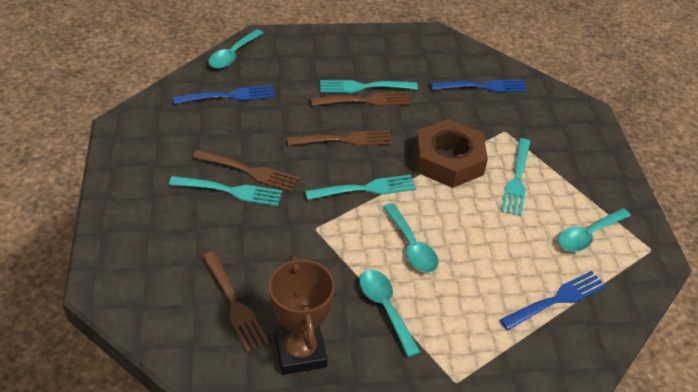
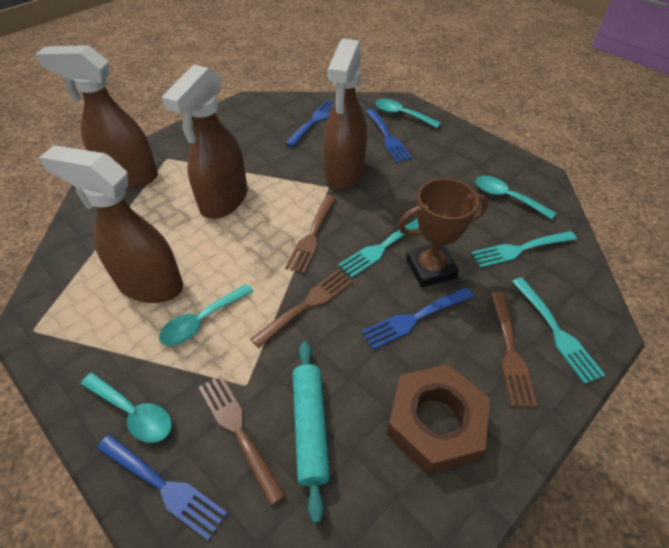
blue fork: [173,85,275,104] [431,79,528,92] [500,271,606,330] = 3 -> [97,434,227,541] [285,100,334,147] [361,288,474,350] [366,109,412,163] = 4
brown spray bottle: none = 0 -> [35,45,158,188] [39,145,183,303] [162,64,247,219] [323,39,367,189] = 4
turquoise fork: [169,176,282,206] [305,175,416,200] [320,80,418,93] [501,138,531,216] = 4 -> [338,219,419,278] [471,231,577,268] [512,277,605,384] = 3
turquoise rolling pin: none = 0 -> [293,342,330,523] = 1

